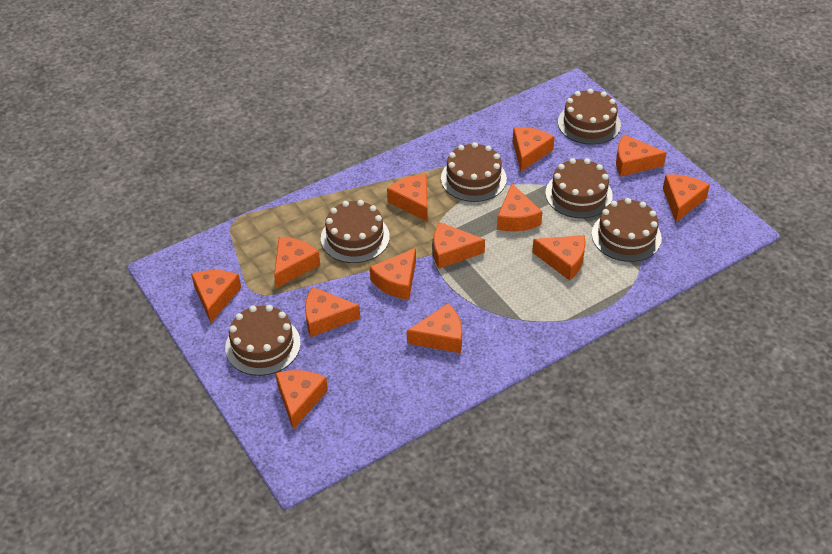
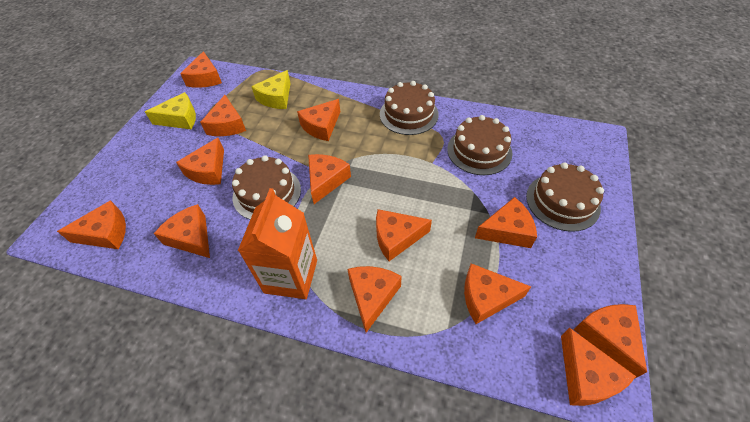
brown cake: [225,305,301,376] [321,200,390,263] [441,142,507,202] [545,158,613,218] [558,89,621,145] [592,198,662,262] = 6 -> [232,155,301,220] [380,81,439,135] [447,115,512,175] [526,163,604,232] = 4
orange carton: none = 0 -> [238,188,317,299] = 1
yellow cheese: none = 0 -> [145,92,196,129] [251,70,290,109] = 2

